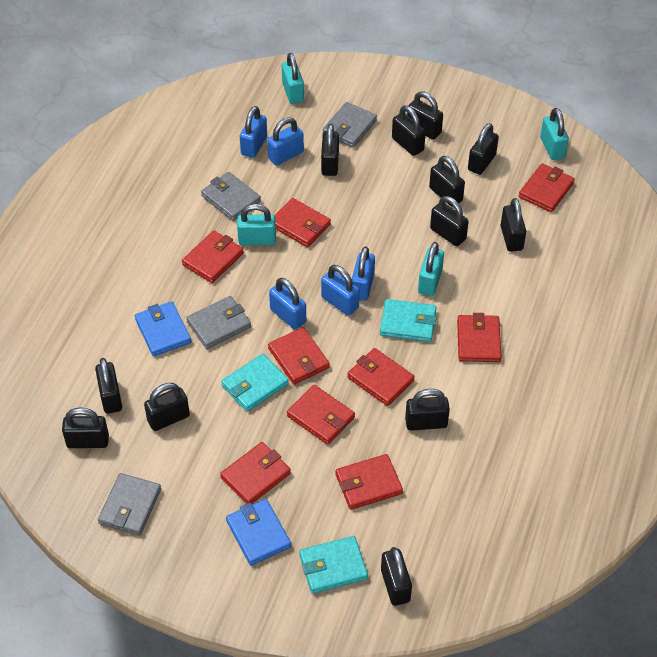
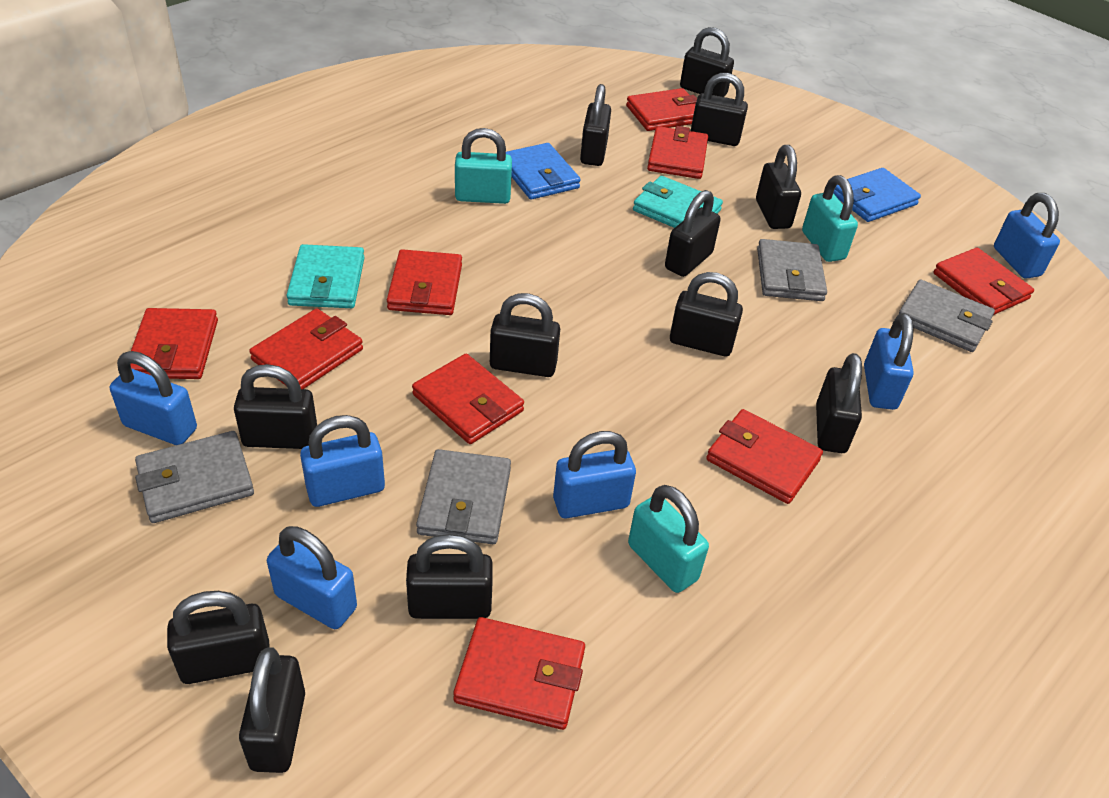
blue padlock: [240,106,267,158] [267,117,304,166] [269,278,306,329] [321,265,359,316] [352,246,375,301] = 5 -> [110,351,197,445] [267,526,357,629] [300,415,385,507] [553,431,636,519] [864,313,914,410] [994,193,1060,279] = 6
turquoise padlock: [237,204,276,245] [282,53,304,104] [418,242,444,296] [540,108,569,160] = 4 -> [455,128,512,204] [628,485,709,593] [802,175,858,262] = 3
turquoise wallet: [221,354,289,412] [299,536,368,594] [380,299,437,342] = 3 -> [286,244,365,308] [633,176,723,228] = 2

